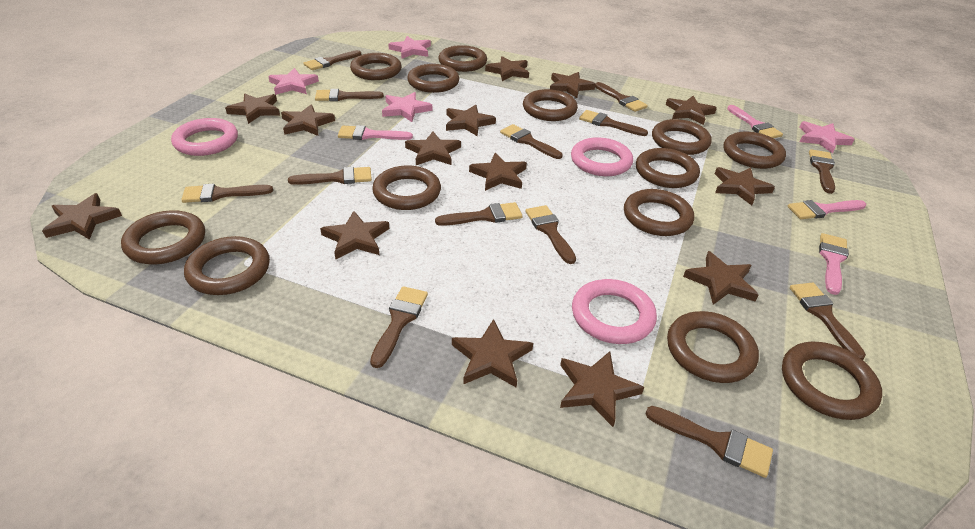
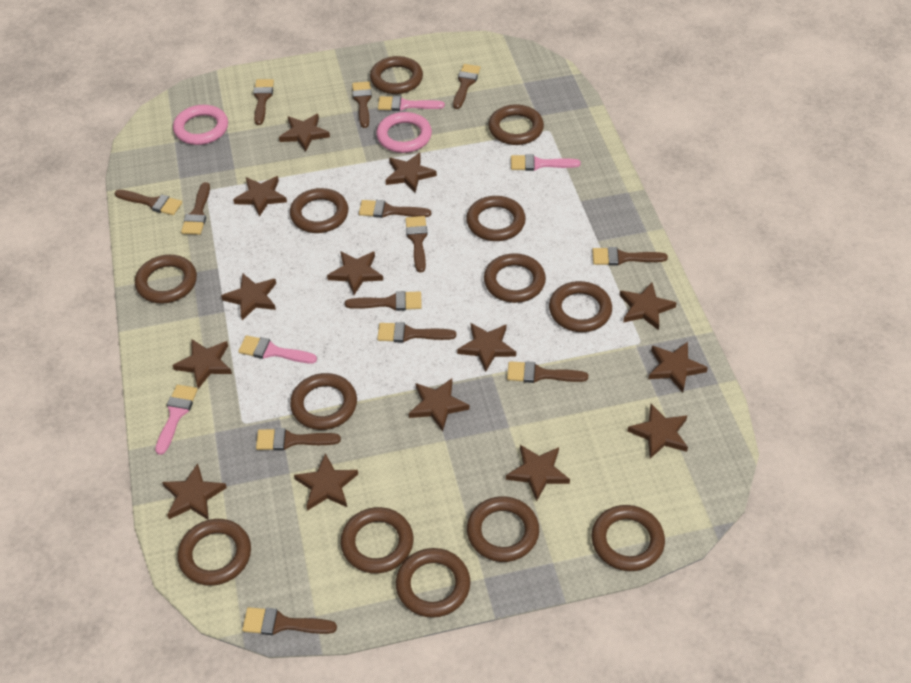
pink ring: [171,118,238,156] [571,137,633,176] [572,279,657,344] = 3 -> [173,105,228,145] [376,112,432,153] = 2
pink star: [268,68,319,95] [382,92,432,122] [388,36,431,59] [799,121,855,153] = 4 -> none = 0

